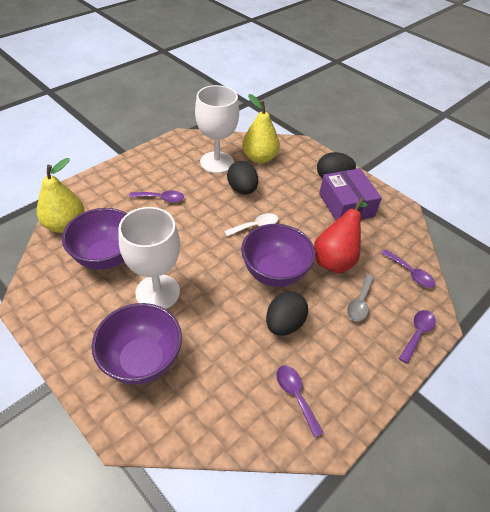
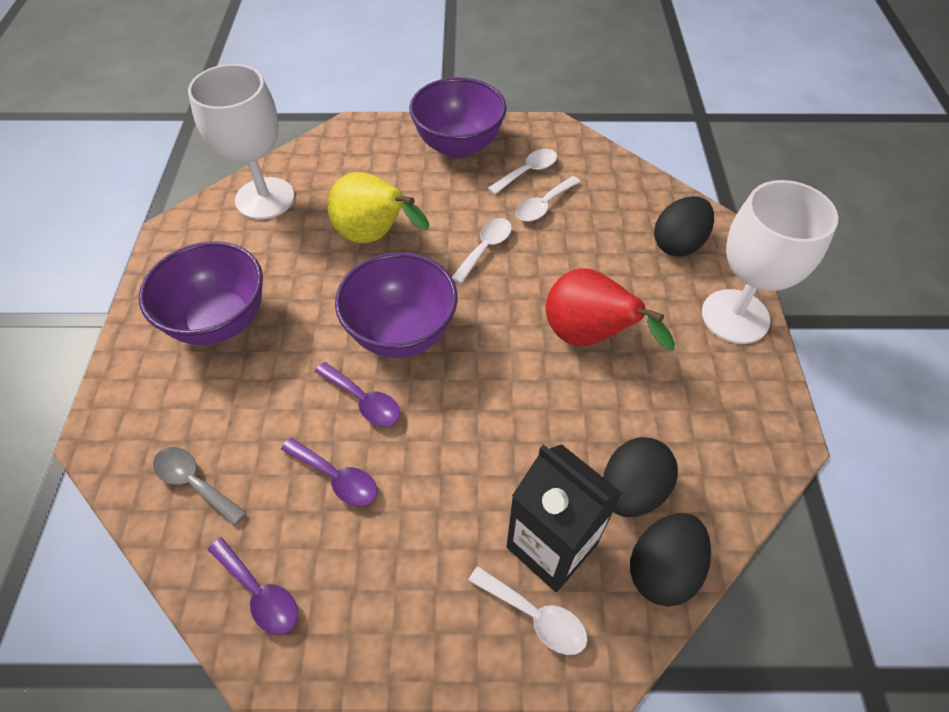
black carton: none = 0 -> [506,444,622,592] = 1
purple box: [319,168,382,221] = 1 -> none = 0
purple spoon: [129,191,184,203] [276,365,324,438] [381,249,435,288] [399,310,436,364] = 4 -> [208,537,298,635] [281,438,377,506] [315,362,400,426] = 3
white spoon: [224,213,278,236] = 1 -> [452,218,512,284] [468,566,588,655] [488,149,557,195] [516,176,581,222] = 4
yellow pear: [37,158,85,233] [242,94,280,164] = 2 -> [327,172,429,243] = 1

